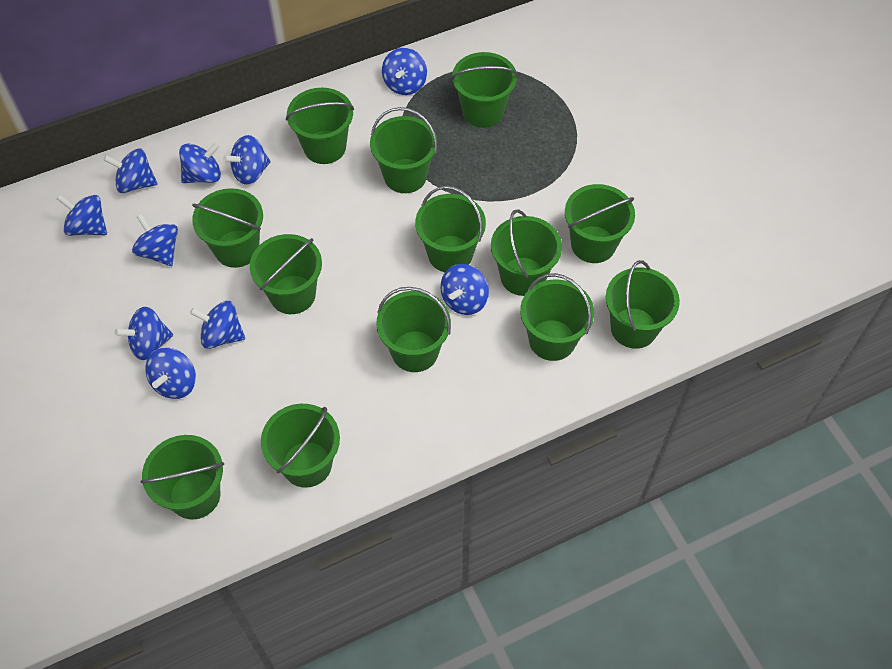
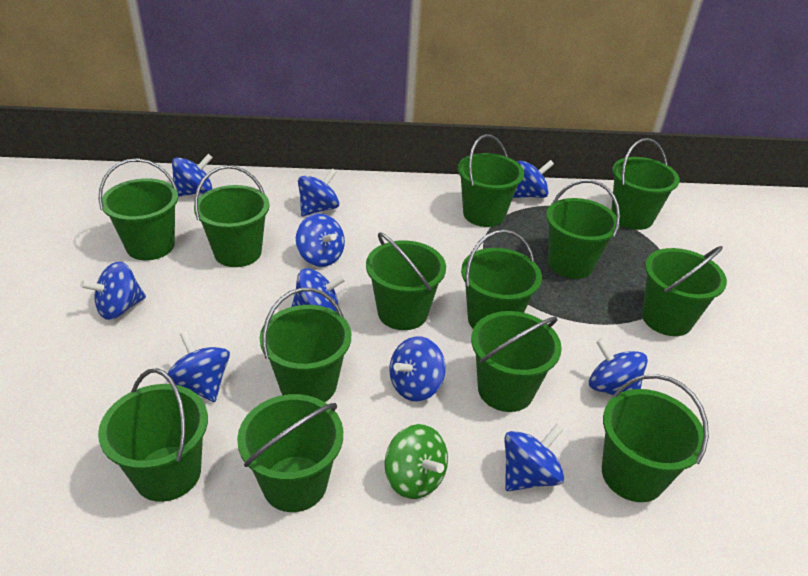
green spinning top: none = 0 -> [384,424,448,499] = 1

